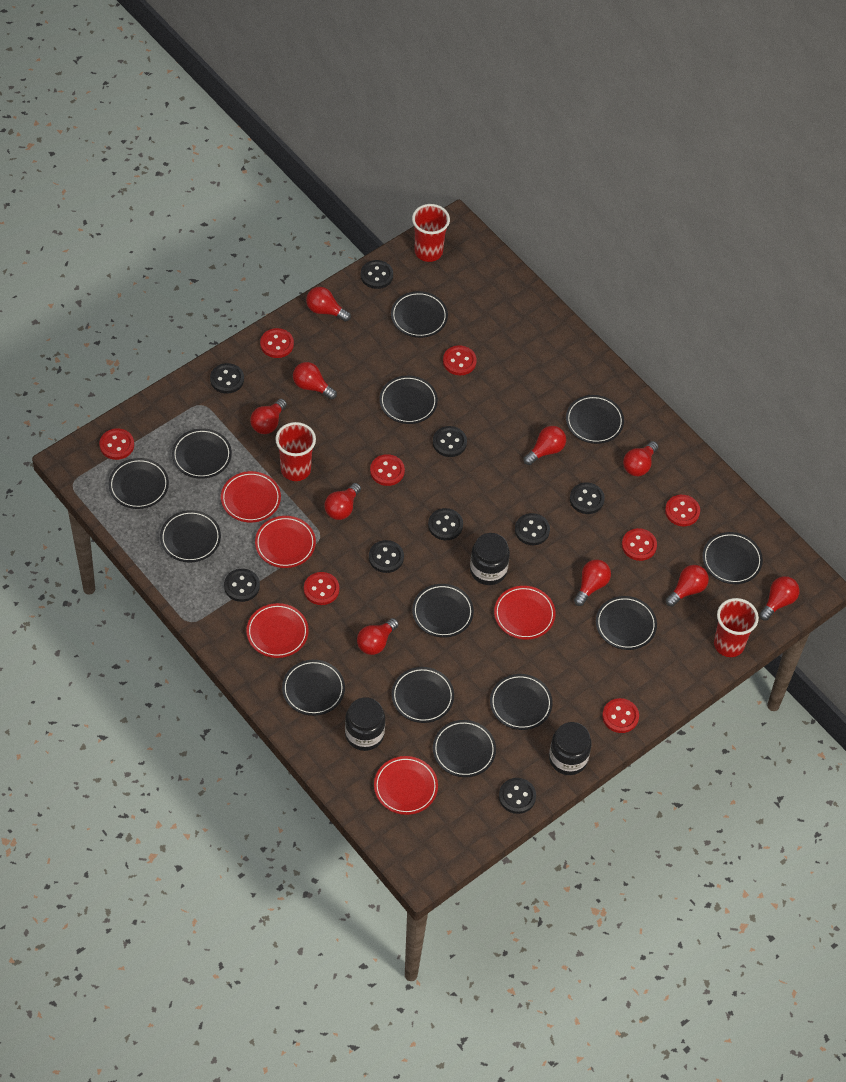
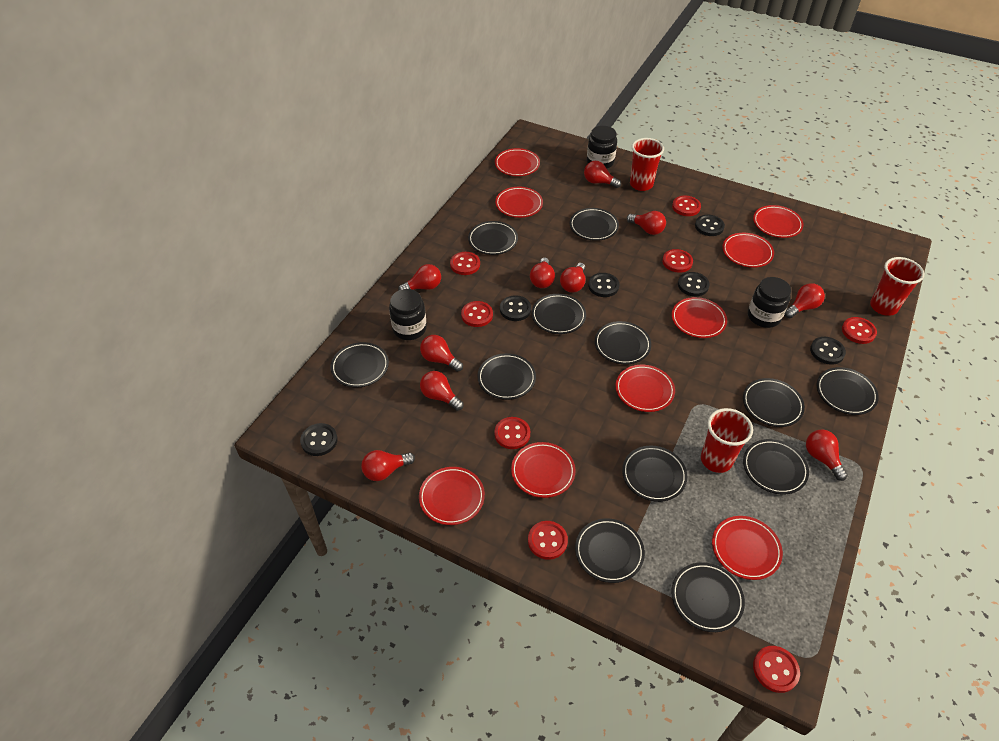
black button: [210,363,244,394] [224,569,260,602] [361,260,393,289] [369,540,404,573] [428,508,463,540] [433,426,467,457] [499,778,536,814] [515,513,550,545] [570,482,605,514] = 9 -> [300,423,338,456] [500,295,531,321] [588,273,619,297] [678,272,710,296] [695,215,725,236] [810,337,846,365] = 6
black plate: [108,458,169,509] [160,510,221,562] [172,428,232,479] [282,660,345,716] [379,375,438,424] [391,291,448,338] [391,667,454,723] [412,584,474,638] [433,720,496,777] [490,674,553,730] [566,395,624,444] [596,596,657,650] [702,532,763,584] = 13 -> [331,342,389,387] [468,221,518,255] [477,353,536,400] [531,294,586,334] [570,208,619,241] [575,518,645,583] [595,321,651,364] [622,446,687,502] [671,562,745,632] [743,378,805,427] [743,439,809,494] [817,367,879,415] = 12
red plate: [221,471,281,523] [246,603,309,658] [255,516,316,568] [374,756,438,815] [494,586,556,640] = 5 -> [419,467,485,525] [495,148,540,176] [495,187,543,218] [511,442,575,498] [615,365,675,412] [672,297,727,338] [712,516,783,580] [722,233,774,268] [753,205,804,238] = 9

